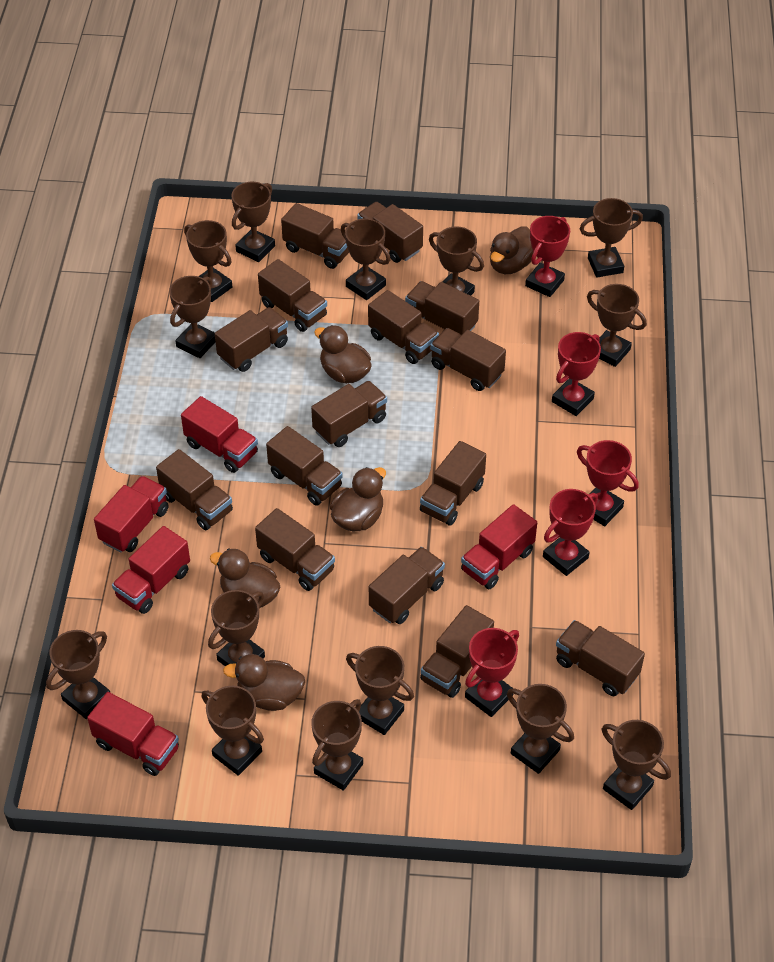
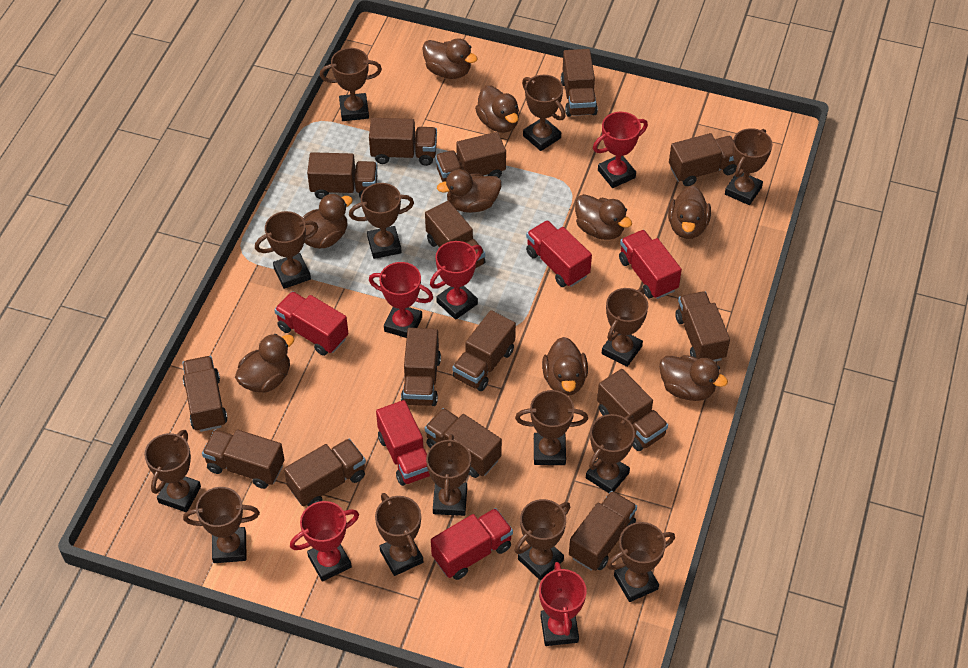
brown duck: [210,548,280,608] [223,654,305,711] [314,325,372,384] [330,467,386,531] [490,226,533,274] = 5 -> [235,334,295,393] [302,194,353,249] [422,38,478,79] [437,169,501,213] [475,85,519,133] [542,337,588,396] [575,194,632,240] [659,355,728,401] [668,186,711,239] = 9

